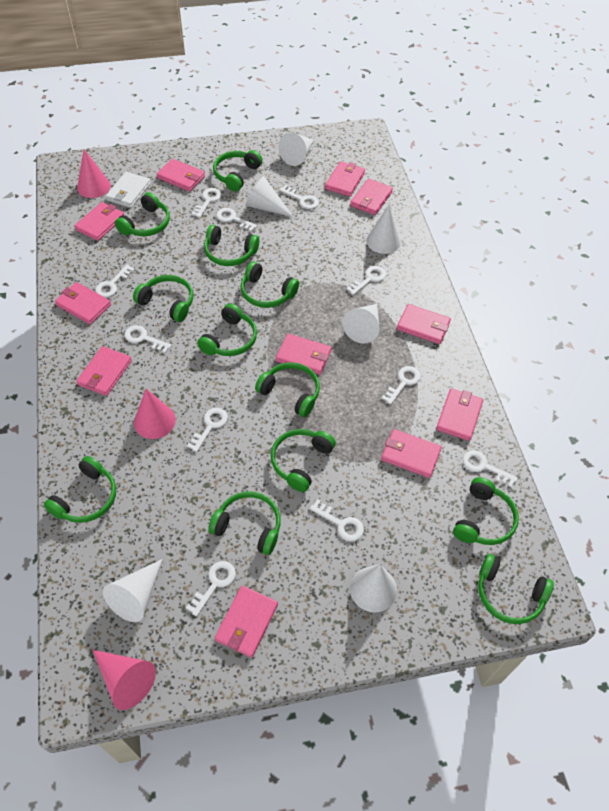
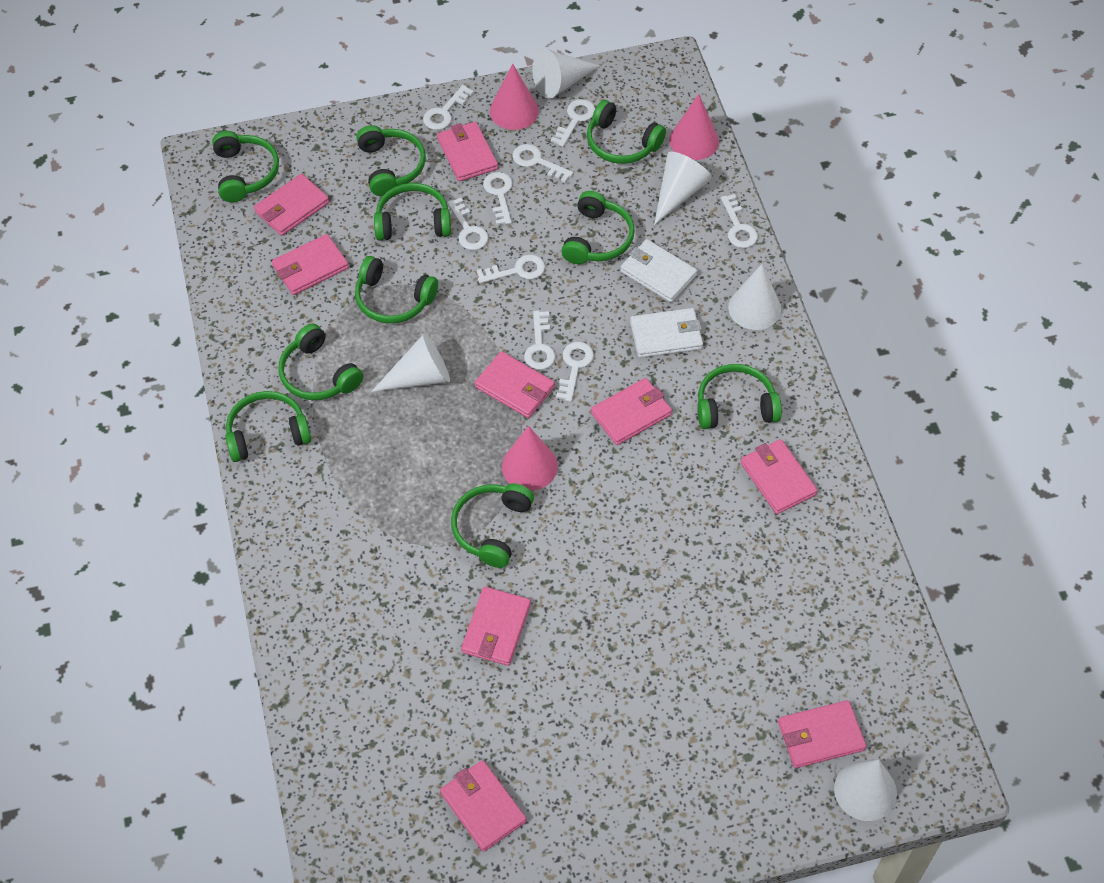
green headphones: [44,456,116,523] [115,192,170,236] [133,275,193,322] [197,303,257,356] [204,225,259,266] [208,492,281,555] [213,150,263,191] [241,261,299,308] [255,362,320,417] [271,429,336,492] [453,477,519,545] [478,554,554,624] = 12 -> [212,131,279,202] [225,391,311,462] [279,323,363,400] [355,256,438,323] [356,125,426,196] [374,183,451,240] [451,483,534,568] [561,191,635,264] [587,100,666,164] [697,364,782,429] = 10
pink wallet: [55,282,111,324] [74,202,124,241] [76,346,132,396] [157,159,205,192] [215,586,278,658] [276,334,331,375] [325,161,365,197] [350,178,393,215] [381,429,442,478] [397,304,451,344] [436,388,483,441] = 11 -> [254,174,329,236] [272,234,349,295] [437,122,498,182] [440,760,527,852] [461,587,531,666] [475,351,555,418] [591,378,672,445] [741,439,818,514] [778,700,866,768] = 9
white cone: [103,559,162,622] [246,176,294,218] [279,133,314,166] [343,304,379,344] [350,564,397,612] [366,205,401,254] = 6 -> [371,333,450,392] [532,49,600,99] [654,152,712,225] [728,264,781,330] [834,760,897,821] = 5
white key: [95,264,135,298] [125,325,172,353] [186,561,236,617] [187,408,228,452] [191,188,222,218] [216,208,257,232] [280,185,319,209] [310,499,364,541] [346,266,386,295] [381,366,421,405] [463,450,518,488] = 11 -> [423,85,474,130] [447,198,488,250] [477,255,545,283] [483,172,512,225] [513,144,573,183] [524,311,555,370] [551,99,595,147] [556,342,594,402] [721,194,758,248] = 9
white wallet: [106,172,151,208] = 1 -> [620,239,697,303] [630,308,703,358] = 2

